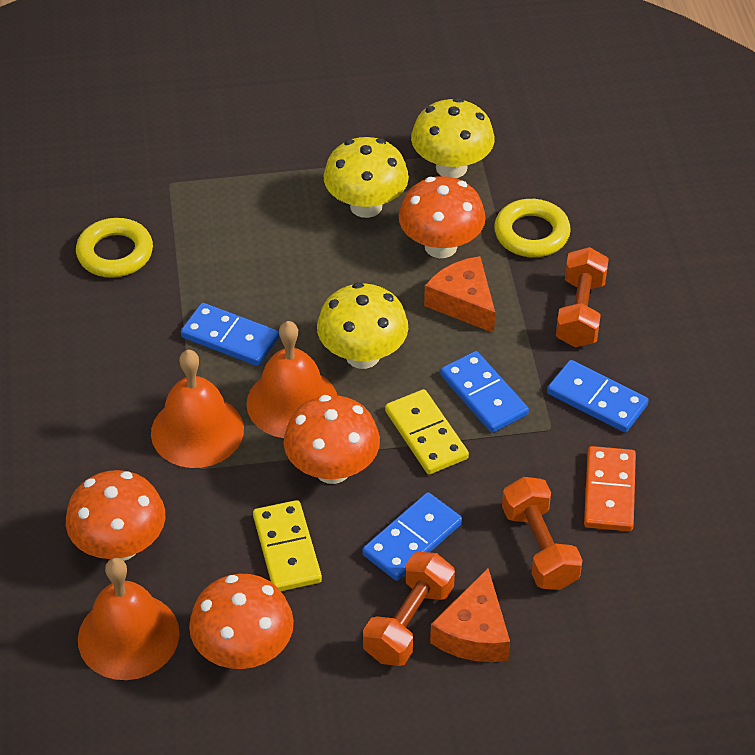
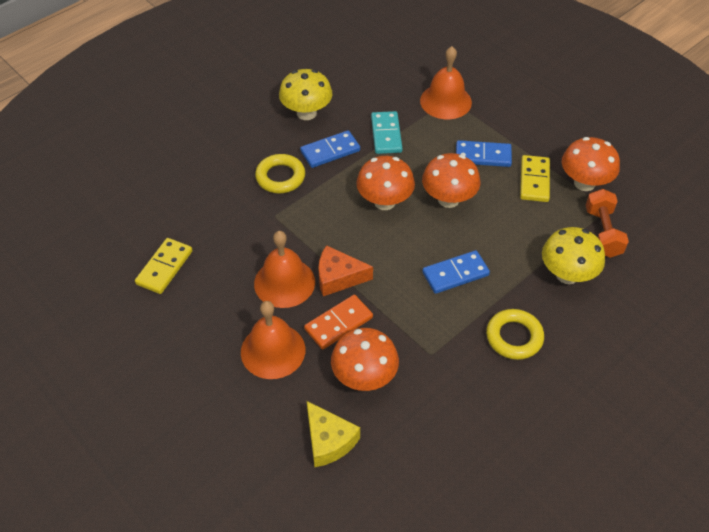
blue domino: [181,303,279,366] [362,492,462,581] [440,351,529,433] [547,360,649,433] = 4 -> [300,130,360,168] [422,250,490,294] [456,140,512,167] = 3
orange cheese: [424,256,495,333] [430,568,510,662] = 2 -> [318,245,373,296] = 1
orange dumbbell: [363,552,455,666] [502,477,583,590] [556,247,609,347] = 3 -> [586,189,629,258] = 1
turquoise domino: none = 0 -> [371,111,403,154] = 1
yellow cheese: none = 0 -> [307,401,360,467] = 1
yellow mushroom: [317,282,408,369] [323,137,409,218] [411,98,495,178] = 3 -> [279,69,332,120] [542,227,605,284] = 2

